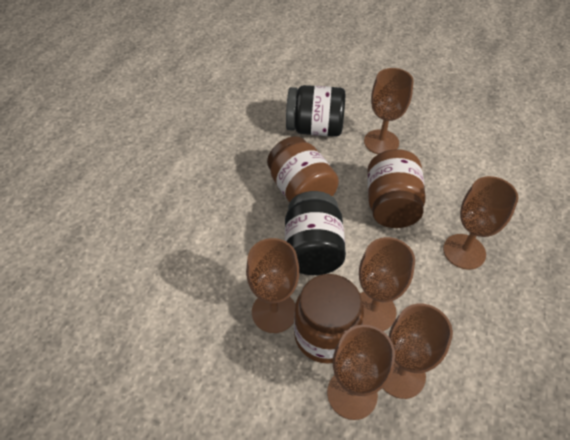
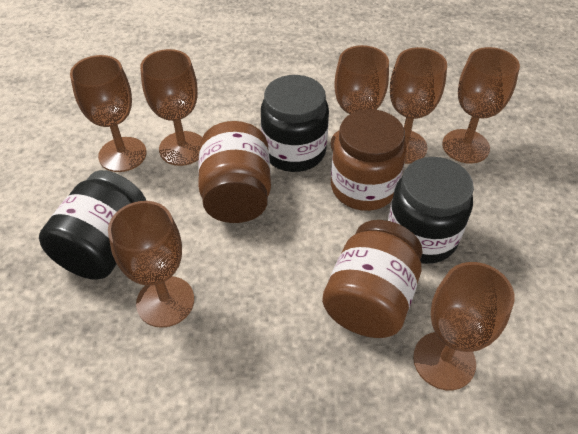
black jar: [285,191,346,275] [286,85,345,136] = 2 -> [39,170,146,280] [261,75,329,172] [388,157,474,264] = 3
brown goblet: [246,238,299,333] [327,325,395,420] [359,237,415,331] [364,68,414,154] [383,304,453,399] [443,176,519,270] = 6 -> [70,55,147,172] [108,201,194,328] [140,49,202,166] [331,45,389,151] [390,47,447,164] [413,262,515,390] [442,47,520,164] = 7

